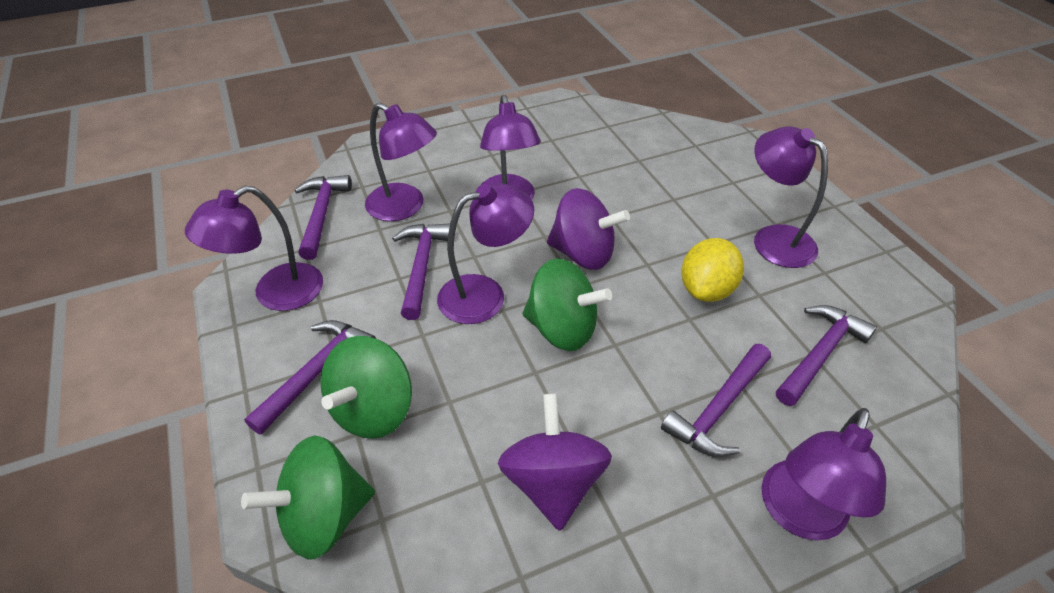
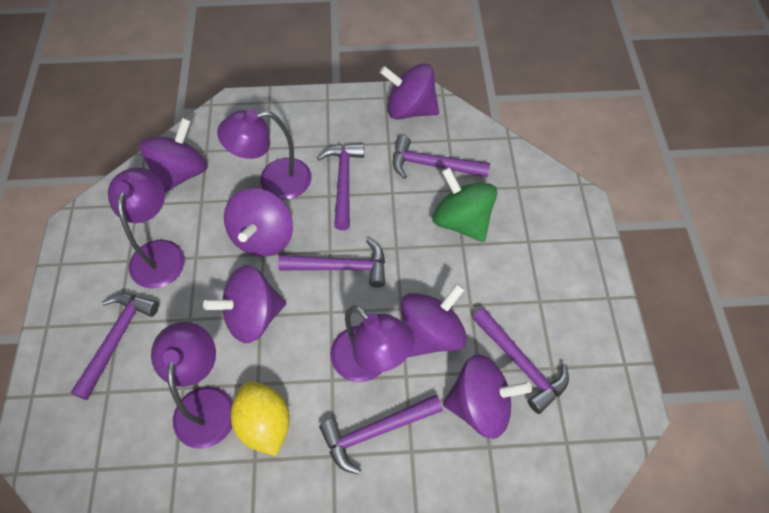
green spinning top: [241,435,375,560] [320,336,412,439] [523,259,612,351] = 3 -> [433,167,497,242] = 1
purple hammer: [244,320,376,435] [294,175,352,260] [392,223,450,320] [661,344,771,457] [776,305,877,406] = 5 -> [71,293,159,400] [278,239,385,288] [317,143,364,230] [319,395,443,475] [393,136,490,179] [472,308,569,414] = 6
purple lamp: [185,185,323,311] [365,103,437,221] [437,183,534,324] [480,95,541,200] [754,126,828,268] [761,408,886,541] = 6 -> [108,167,185,288] [151,322,233,449] [217,109,311,200] [330,305,414,382] = 4
purple spinning top: [498,393,612,531] [547,188,630,270] = 2 -> [139,118,207,193] [203,265,286,343] [224,188,293,257] [380,63,439,120] [401,283,467,357] [443,354,532,439] = 6

